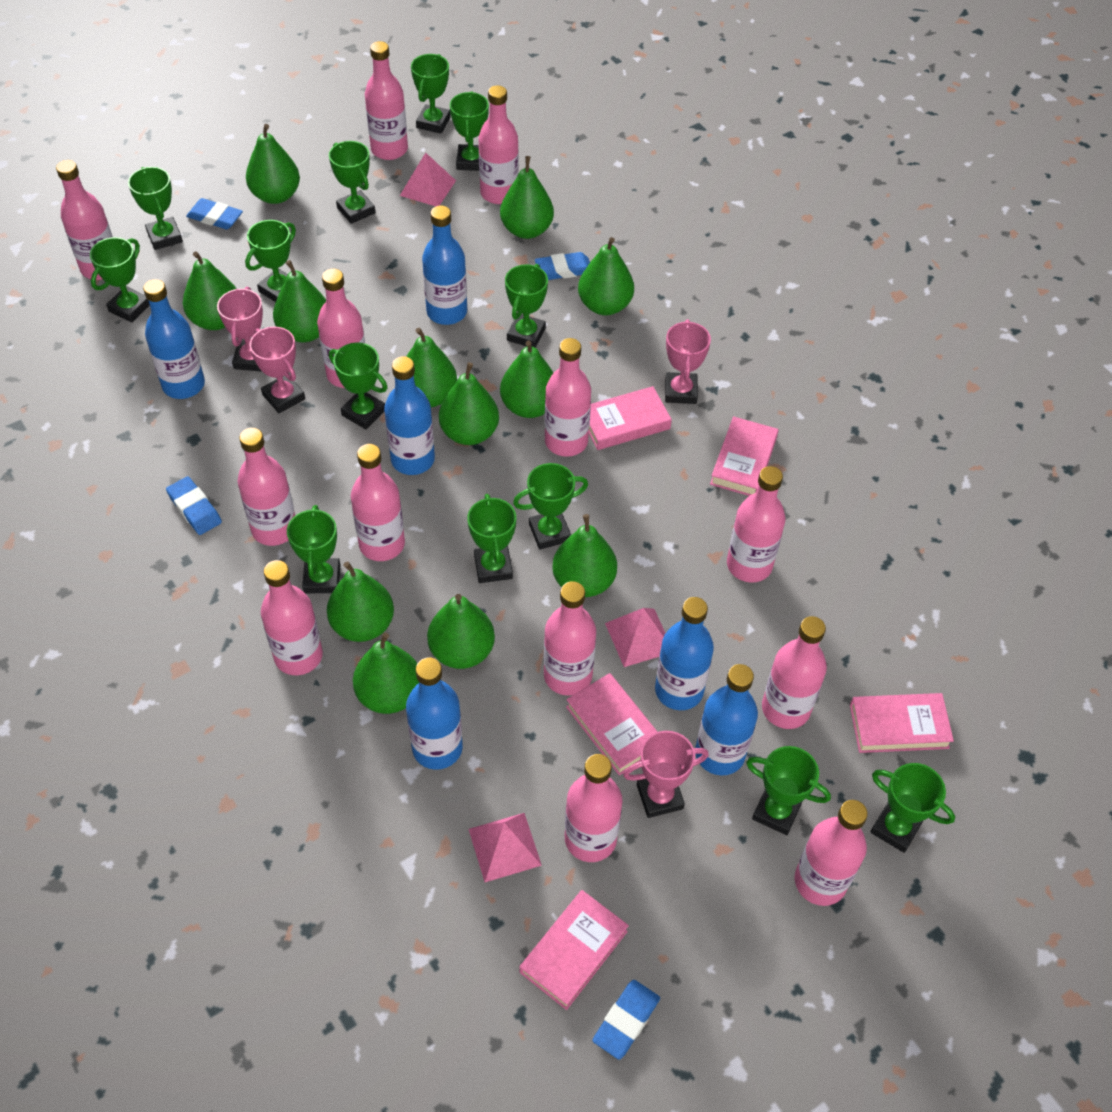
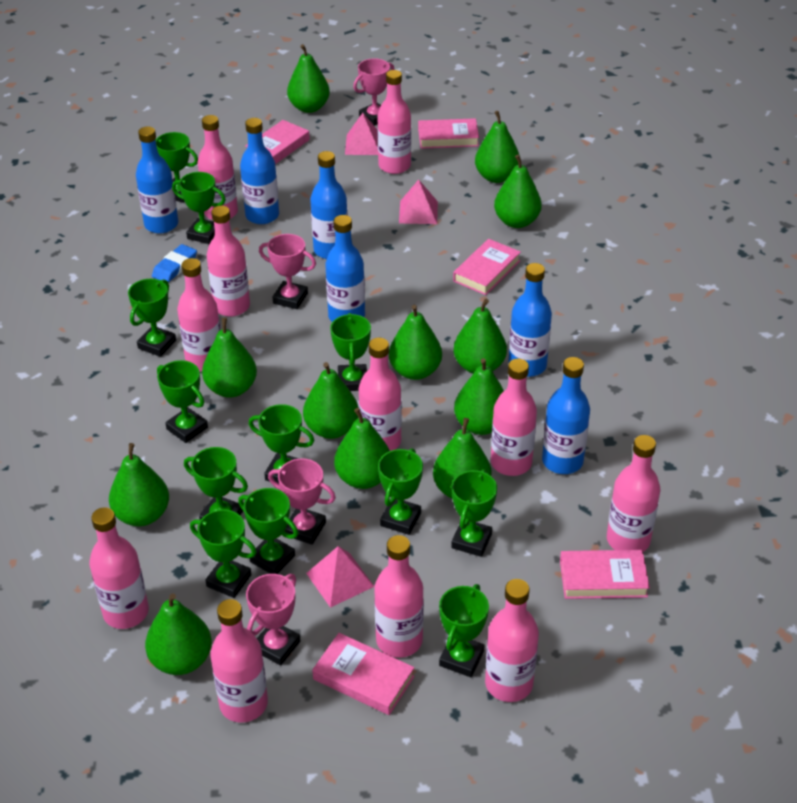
blue eraser: [166,476,222,535] [186,198,243,229] [535,252,590,280] [592,980,660,1060] = 4 -> [152,244,197,283] = 1
green trophy: [90,237,150,323] [128,167,183,250] [245,220,296,302] [287,505,340,594] [329,141,375,224] [329,342,387,429] [411,54,451,134] [450,91,489,171] [467,494,516,583] [505,264,548,348] [513,463,588,550] [746,746,831,835] [870,763,955,853] = 13 -> [128,279,176,357] [155,132,198,203] [157,360,208,443] [172,172,226,244] [184,447,248,520] [190,509,257,598] [238,488,298,574] [249,404,315,484] [330,313,371,391] [378,448,423,535] [439,584,489,677] [451,469,497,557] = 12
pink bottle: [56,160,113,280] [238,428,295,546] [261,560,323,675] [317,269,365,388] [351,444,405,561] [365,41,408,160] [479,85,519,204] [544,581,596,696] [545,338,591,457] [565,754,623,862] [727,466,786,582] [762,616,827,729] [795,800,868,906] = 13 -> [89,507,149,629] [177,258,221,371] [198,115,238,220] [207,206,250,317] [210,599,268,723] [359,338,402,451] [374,535,424,658] [377,70,411,174] [485,579,539,702] [491,359,537,476] [607,435,660,552] = 11

